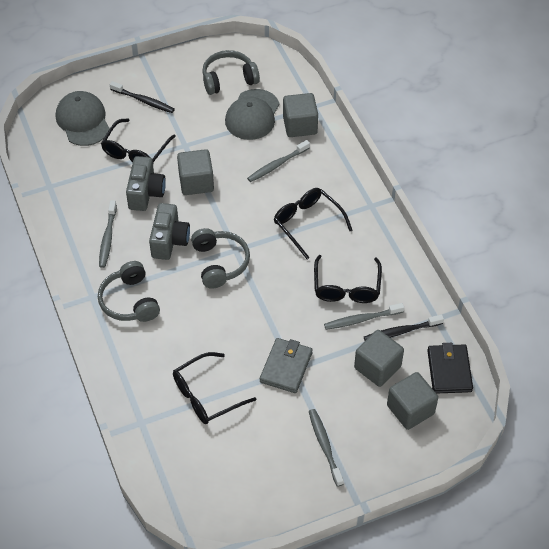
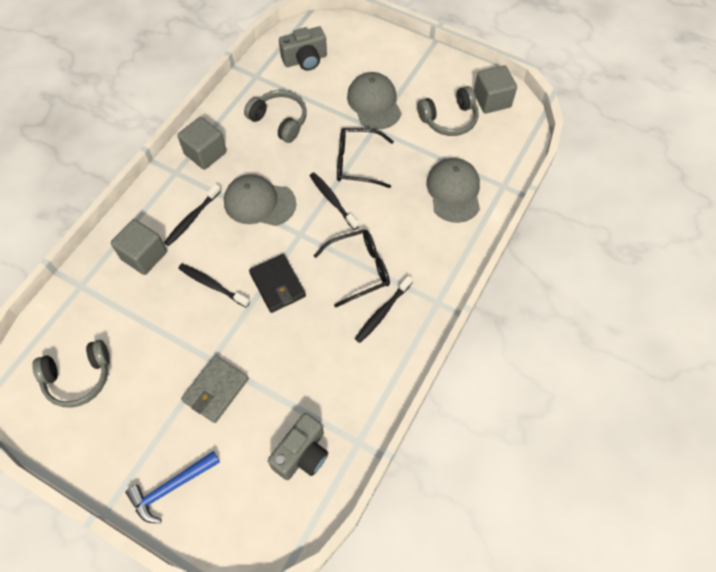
black glasses: [101,118,176,162] [173,352,256,424] [274,188,353,260] [314,255,382,303] = 4 -> [314,230,390,308] [337,128,394,188] = 2
black toothbrush: [110,81,175,113] [364,314,444,341] = 2 -> [164,184,221,246] [178,263,250,308] [310,172,359,230] [355,275,413,343] = 4
blue hammer: none = 0 -> [125,451,220,523] = 1
grey cap: [56,91,110,146] [225,89,279,140] = 2 -> [224,174,296,226] [347,72,401,130] [426,158,480,223] = 3
grey cube: [177,149,214,195] [283,93,318,137] [354,330,404,387] [387,372,438,430] = 4 -> [111,219,167,275] [177,117,227,170] [474,65,517,113] = 3
grey toothbrush: [99,200,117,268] [247,140,310,182] [309,409,344,487] [324,303,404,330] = 4 -> none = 0

